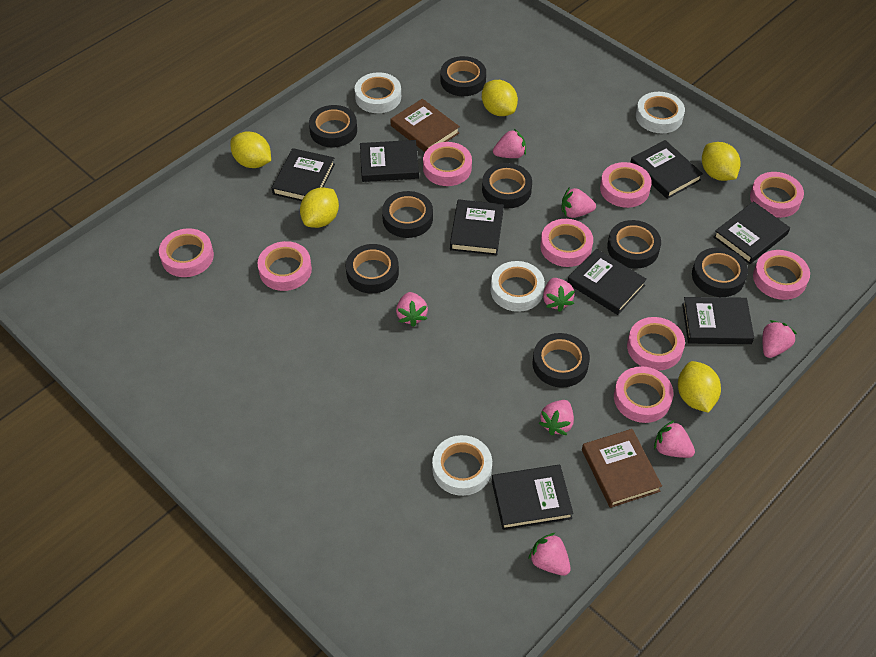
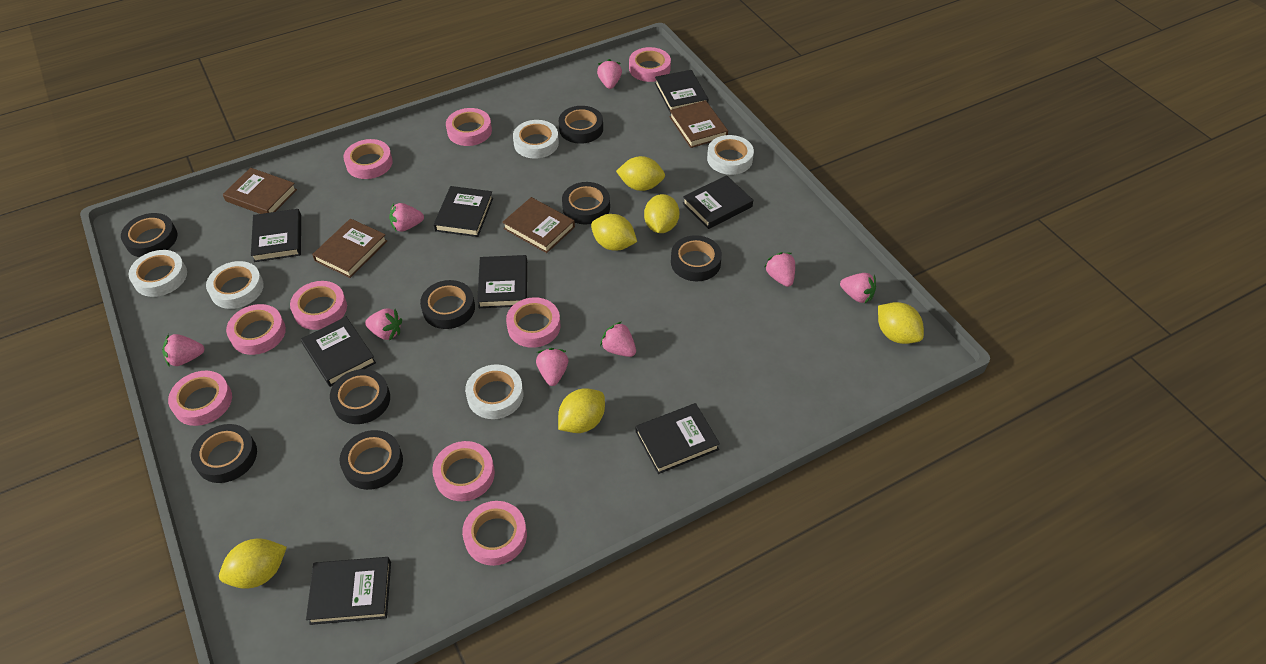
brown book: [390,99,460,152] [582,429,662,508] = 2 -> [223,168,297,214] [312,218,387,278] [502,197,575,253] [670,100,728,148] = 4
white tape: [355,72,401,113] [432,435,492,496] [491,261,545,312] [636,92,685,133] = 4 -> [129,250,187,297] [206,261,264,309] [465,364,523,419] [513,120,559,159] [707,135,754,175] = 5
yellow lemon: [230,131,271,168] [300,187,339,228] [482,80,518,116] [678,361,721,413] [702,142,741,181] = 5 -> [219,539,287,589] [558,388,605,433] [591,214,637,251] [616,156,665,191] [644,194,680,233] [878,302,924,344] = 6

